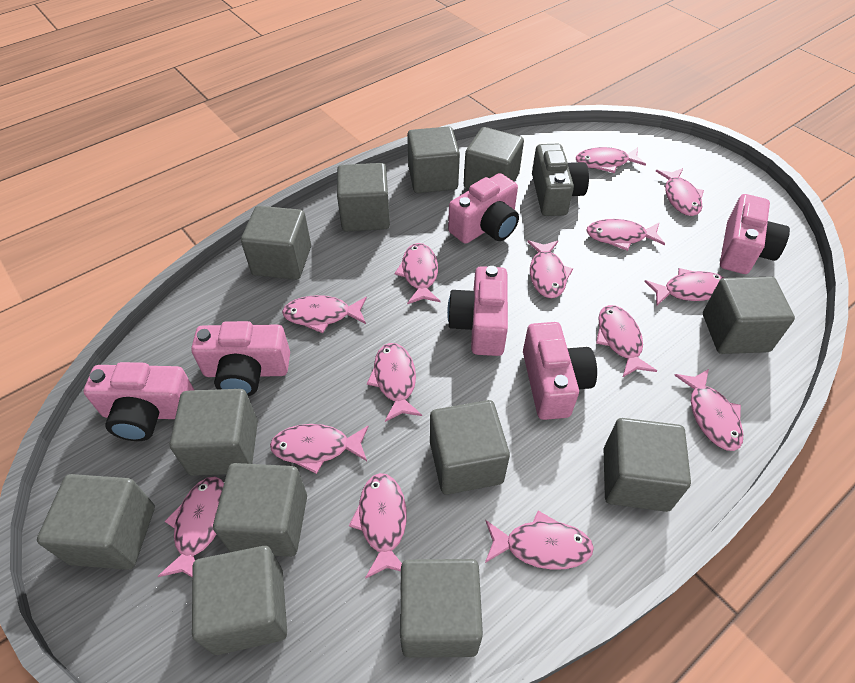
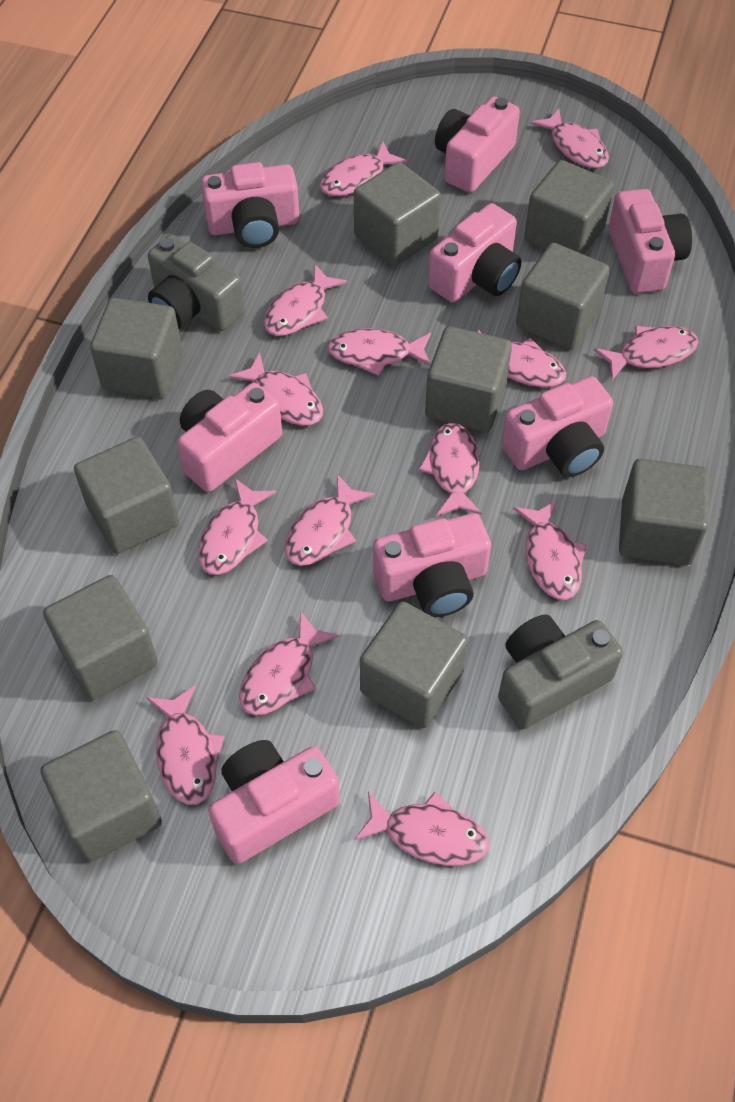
grey camera: [532,144,589,216] = 1 -> [148,234,245,331] [498,615,623,729] = 2
grey cube: [37,474,155,570] [170,389,258,476] [192,546,287,655] [213,463,307,557] [241,206,311,280] [337,163,390,231] [400,559,483,658] [407,126,460,193] [430,400,510,495] [464,127,524,189] [604,418,691,512] [703,276,795,354] = 12 -> [40,730,162,863] [43,575,158,700] [74,437,179,554] [90,298,182,399] [354,162,441,266] [360,602,468,728] [425,326,512,432] [516,243,609,350] [524,160,614,255] [619,459,709,565] = 10
pink camera: [84,362,194,441] [191,321,290,396] [447,266,508,356] [448,173,519,244] [523,322,597,420] [720,194,790,274] = 6 -> [177,383,282,492] [201,162,299,248] [208,740,340,864] [373,513,491,617] [428,203,521,302] [435,97,520,193] [501,376,613,477] [608,189,692,293] = 8

